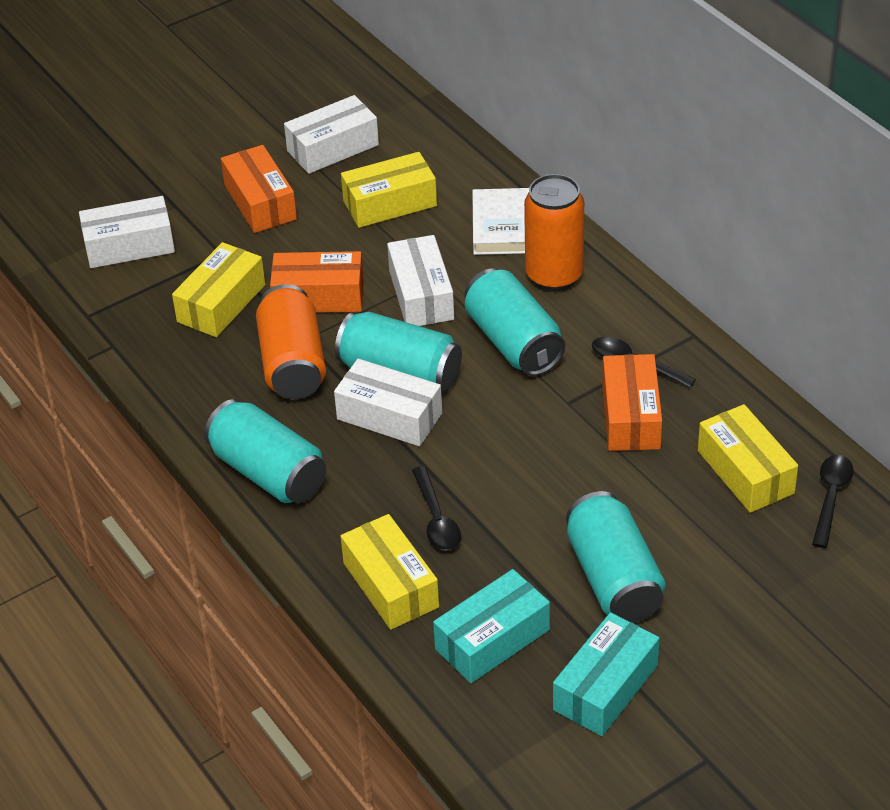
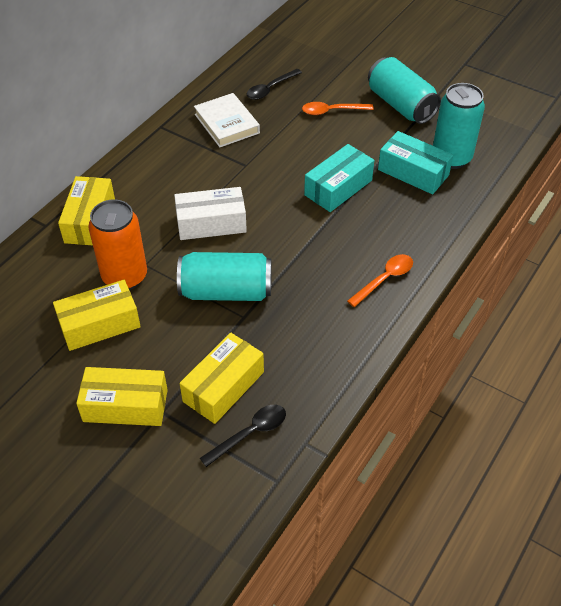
black spoon: [412,466,461,550] [592,337,696,388] [812,455,854,548] = 3 -> [200,405,286,467] [247,69,302,100] = 2
orange box: [221,145,297,233] [270,251,364,313] [602,354,662,451] = 3 -> none = 0
orange can: [256,284,326,399] [524,174,584,291] = 2 -> [88,200,147,290] = 1
orange spoon: none = 0 -> [302,102,374,115] [347,254,413,307] = 2
turquoise can: [204,399,326,503] [335,312,462,391] [465,268,565,376] [566,491,665,623] = 4 -> [177,252,272,301] [368,57,441,124] [433,83,485,169] = 3
white box: [79,196,175,268] [284,95,379,174] [334,359,442,446] [387,235,454,326] = 4 -> [174,187,247,240] = 1

